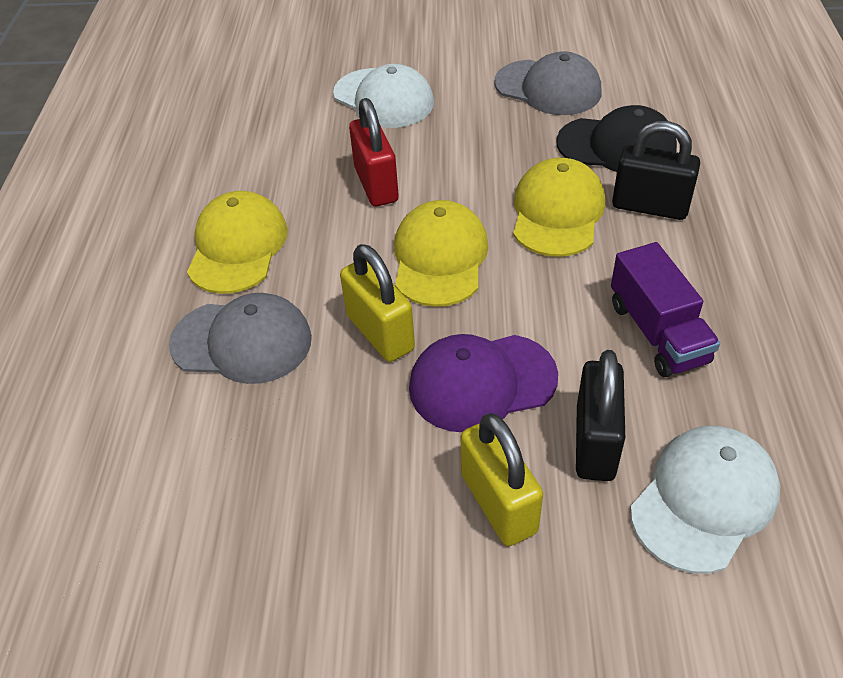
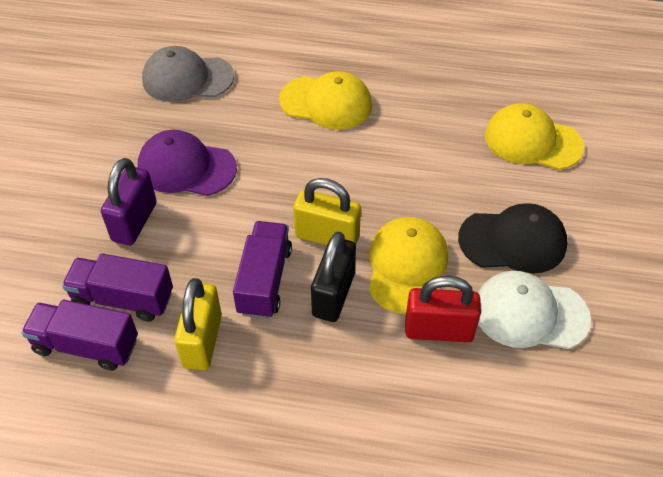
black padlock: [576,350,625,481] [612,121,700,220] = 2 -> [311,232,356,322] = 1
grey cap: [169,293,312,384] [494,51,602,115] = 2 -> [142,46,234,102] = 1
purple padlock: none = 0 -> [101,158,157,246] = 1
purple truck: [611,242,720,377] = 1 -> [21,300,138,371] [62,253,173,322] [233,221,292,319] = 3
white cap: [333,64,434,128] [630,426,780,574] = 2 -> [478,271,591,349] = 1

